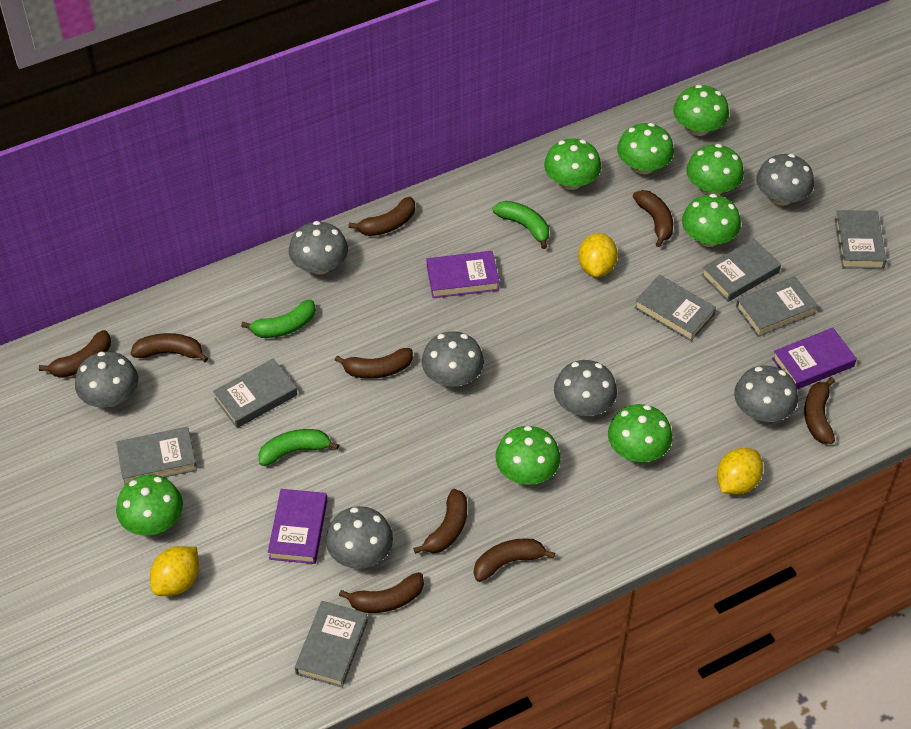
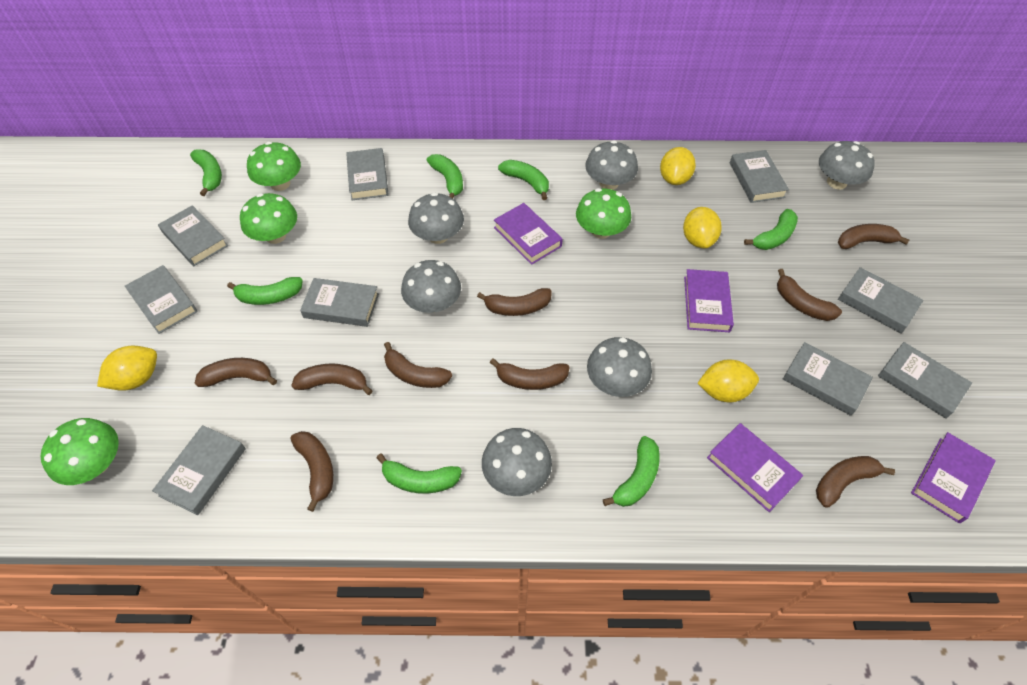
green banana: [241,300,316,338] [258,429,339,466] [493,201,549,249] = 3 -> [190,150,222,196] [227,277,303,305] [377,454,462,494] [427,154,463,198] [498,160,549,200] [603,436,660,507] [744,209,798,250] = 7
green mushroom: [116,475,183,536] [495,426,561,485] [544,138,601,190] [608,404,672,462] [617,123,674,174] [673,85,729,136] [682,194,741,247] [686,144,744,195] = 8 -> [40,418,119,485] [240,193,297,244] [247,142,301,191] [576,188,631,239] = 4
grey book: [116,427,197,485] [213,359,297,428] [295,601,368,688] [635,275,716,341] [702,238,781,302] [736,276,818,337] [834,210,887,269] = 7 -> [125,265,198,334] [152,425,246,515] [158,205,228,266] [300,278,379,327] [346,148,389,200] [730,150,789,203] [783,342,873,416] [838,267,923,334] [878,342,972,419] = 9
grey mushroom: [75,352,138,408] [289,221,348,275] [326,506,393,569] [422,331,484,387] [554,360,617,416] [734,365,798,422] [756,154,814,206] = 7 -> [401,260,461,313] [408,192,464,244] [482,428,552,496] [585,141,638,190] [587,337,652,397] [819,141,875,189] = 6
purple book: [268,489,327,564] [427,251,499,298] [772,328,857,390] = 3 -> [494,203,563,265] [684,269,734,332] [707,423,803,512] [911,432,996,523] = 4
yellow lemon: [150,546,199,596] [578,233,618,277] [717,448,763,495] = 3 -> [97,346,157,391] [660,147,696,185] [683,207,722,248] [697,360,759,402] = 4

